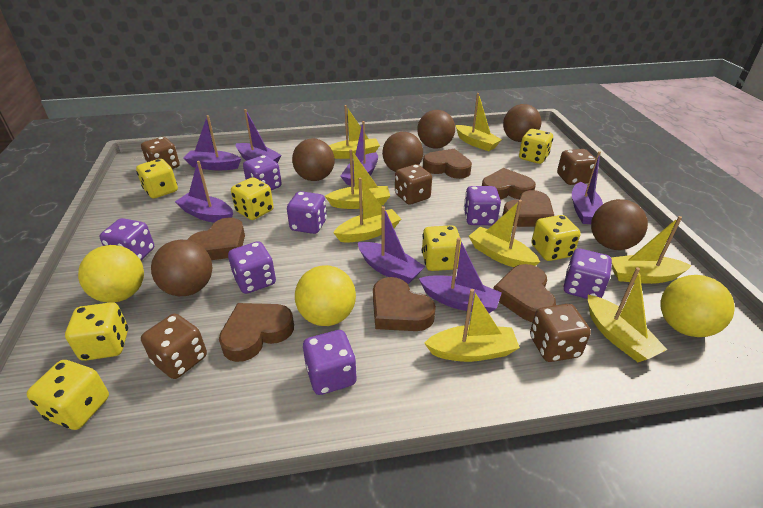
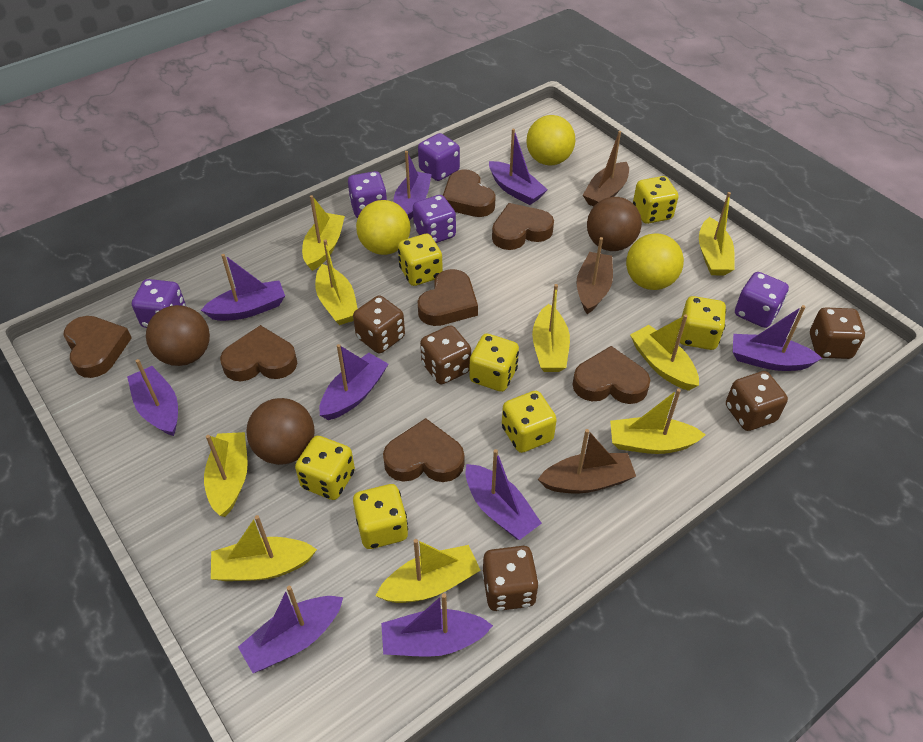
brown ball: [151,240,212,296] [292,138,334,181] [382,132,423,172] [417,110,455,149] [503,104,541,142] [591,199,648,250] = 6 -> [146,305,210,366] [247,398,315,465] [587,197,642,251] = 3
brown boat: none = 0 -> [538,429,636,493] [577,237,613,314] [583,131,629,207] = 3
purple boat: [175,161,233,223] [183,115,241,170] [236,109,282,163] [340,121,378,186] [358,206,425,284] [419,237,502,313] [572,151,603,224] = 7 -> [127,359,178,436] [201,254,285,321] [238,586,343,673] [319,344,388,420] [381,593,493,657] [393,151,432,220] [466,449,542,540] [489,129,548,205] [733,305,822,371] = 9
purple dice: [99,218,154,260] [228,241,276,294] [243,155,281,190] [287,191,327,234] [303,330,357,395] [464,186,501,225] [564,249,612,299] = 7 -> [132,279,186,328] [348,171,387,218] [413,195,456,243] [418,133,460,181] [735,272,789,328] = 5
yellow boat: [325,149,390,209] [329,105,380,159] [333,178,401,243] [424,289,520,362] [456,93,502,151] [469,200,540,267] [588,267,667,362] [611,216,692,284] = 8 -> [204,432,248,517] [211,515,317,581] [302,195,345,271] [315,239,358,325] [376,539,481,603] [532,284,570,372] [610,389,706,454] [630,314,699,391] [699,192,735,275] = 9

